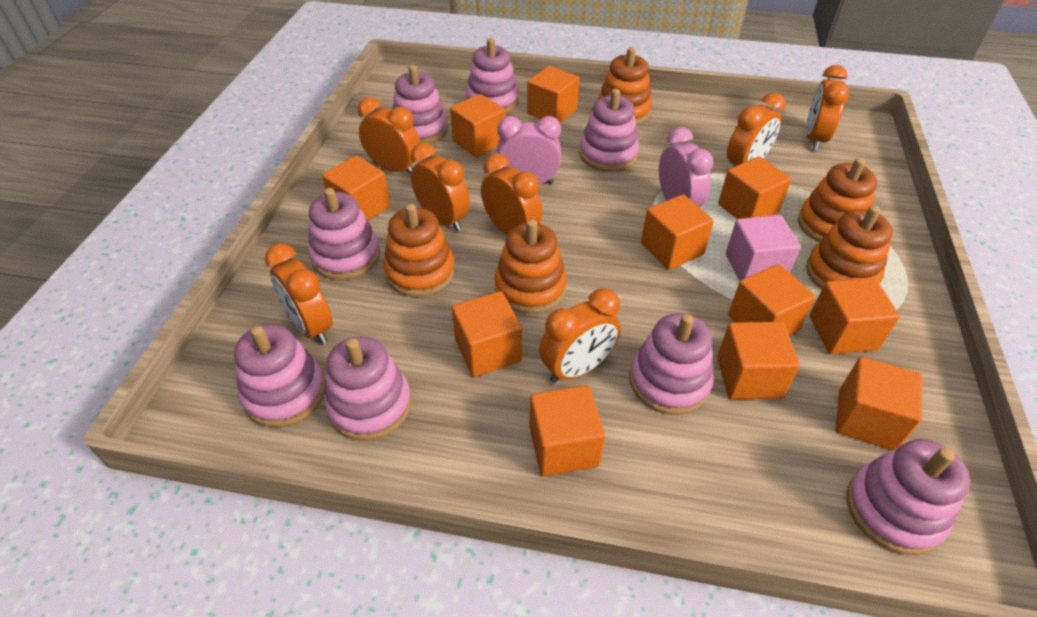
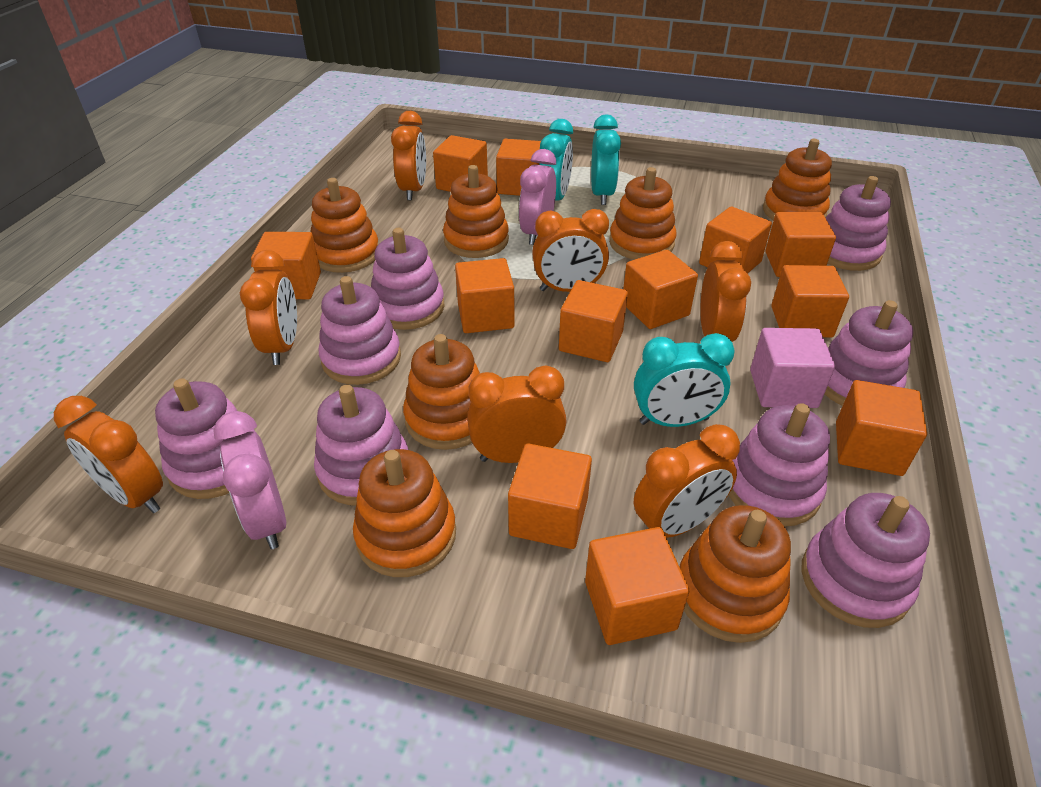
orange cube: [322,155,390,221] [450,94,505,157] [452,291,522,377] [527,66,579,123] [529,385,605,476] [641,194,714,270] [717,322,800,400] [718,156,791,219] [728,264,816,335] [810,278,900,354] [835,357,922,450] = 11 -> [251,232,321,299] [433,135,488,192] [455,258,515,333] [496,139,541,196] [508,443,592,549] [559,280,628,362] [585,527,689,645] [623,250,698,329] [699,207,772,274] [765,212,836,277] [771,265,849,338] [836,380,927,476] = 12
orange stacking toy: [383,204,455,297] [495,219,567,314] [598,47,652,125] [798,158,877,243] [806,205,893,289] = 5 -> [311,178,378,273] [353,449,456,577] [403,334,480,450] [443,165,509,258] [609,167,677,260] [680,505,791,643] [763,139,832,221] = 7
turquoise clock: none = 0 -> [539,119,573,201] [591,115,621,205] [634,333,735,427] = 3

